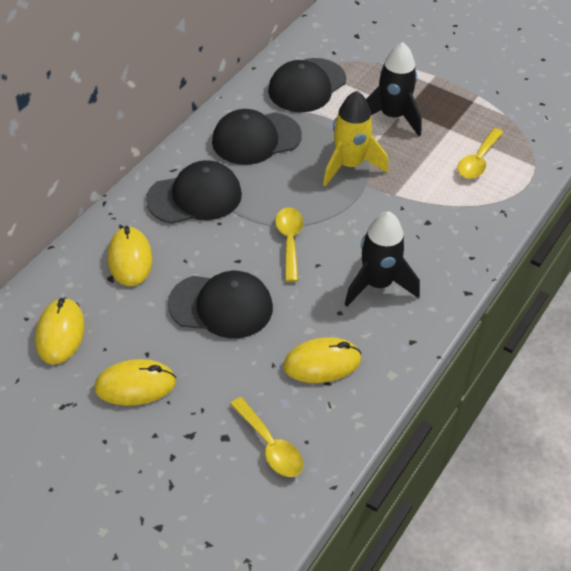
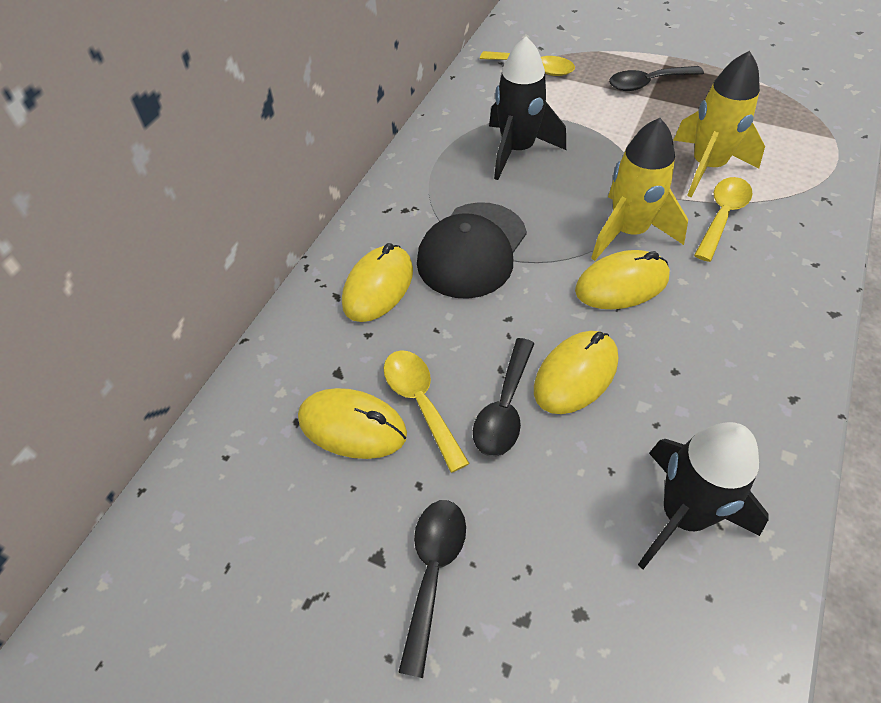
black cap: [146,160,242,224] [168,271,273,338] [212,109,302,165] [268,58,346,112] = 4 -> [417,202,527,299] = 1
black spoon: none = 0 -> [398,500,466,678] [473,338,535,457] [609,66,704,91] = 3
yellow rocket: [323,91,388,187] = 1 -> [591,118,688,261] [673,51,765,198] = 2

